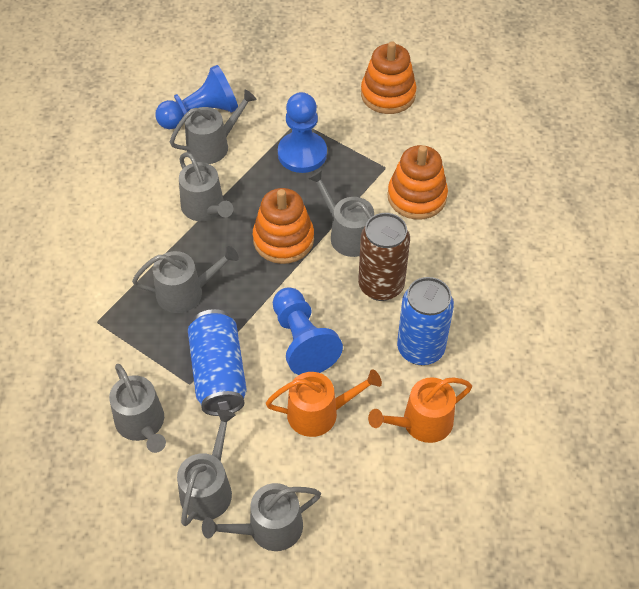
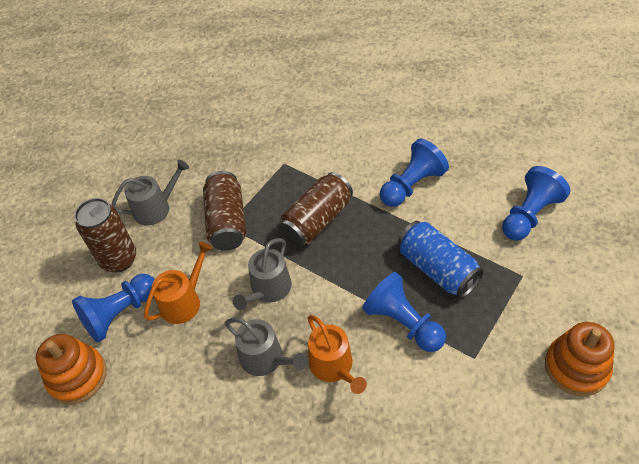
blue can: [188,309,247,416] [397,277,454,365] = 2 -> [398,221,484,298] = 1
blue pawn: [155,65,238,129] [273,287,343,375] [278,92,327,173] = 3 -> [72,274,155,343] [362,272,446,352] [380,138,449,207] [502,166,570,241] = 4
brown can: [358,213,410,301] = 1 -> [74,198,136,273] [203,171,246,251] [279,172,353,247] = 3
grey watering can: [109,364,166,453] [132,246,239,313] [170,89,257,164] [177,410,235,526] [179,152,233,221] [202,483,321,551] [308,170,374,257] = 7 -> [112,160,189,226] [225,318,307,376] [233,238,292,310] = 3
orange stacking toy: [253,188,314,264] [361,41,417,114] [388,145,448,220] = 3 -> [36,334,107,404] [545,322,615,396] = 2

